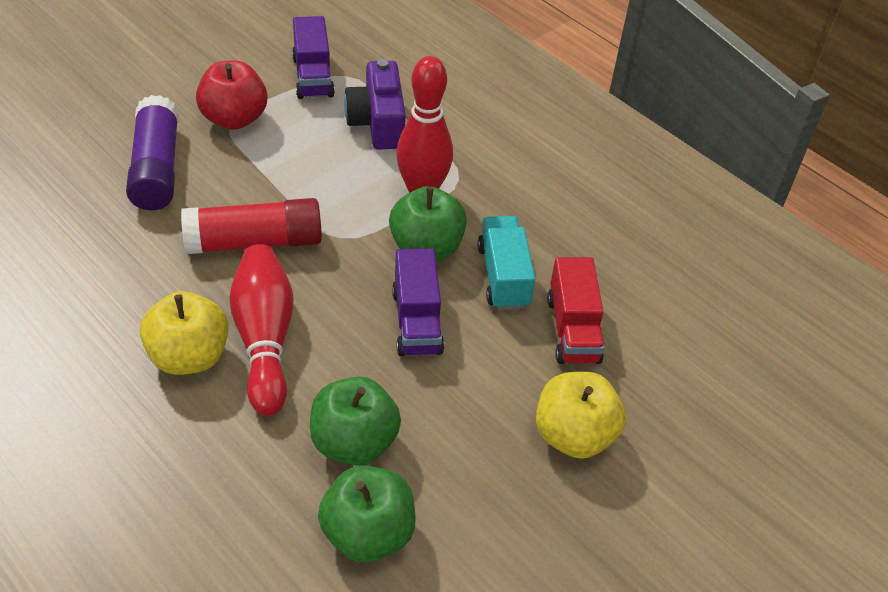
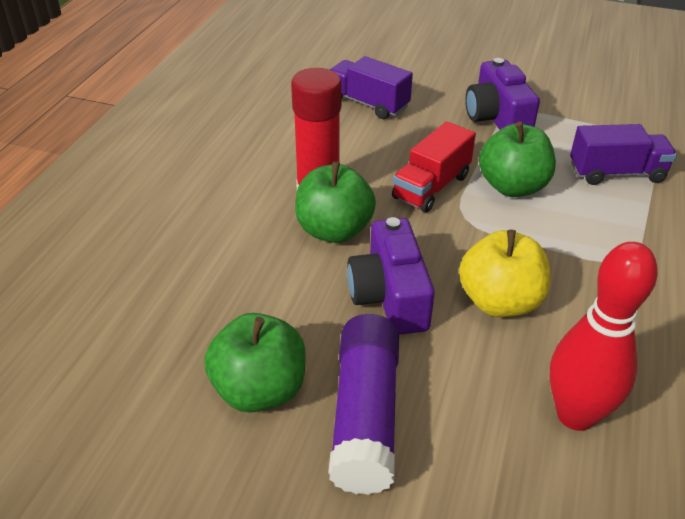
purple camera: [344,59,406,150] = 1 -> [347,217,435,335] [465,58,540,130] = 2
red apple: [196,60,268,130] = 1 -> none = 0
red bowling pin: [229,244,293,416] [396,56,453,193] = 2 -> [550,242,658,431] = 1
turquoise truck: [477,216,535,310] = 1 -> none = 0
yellow apple: [140,291,229,375] [536,372,626,459] = 2 -> [459,230,550,317] = 1

